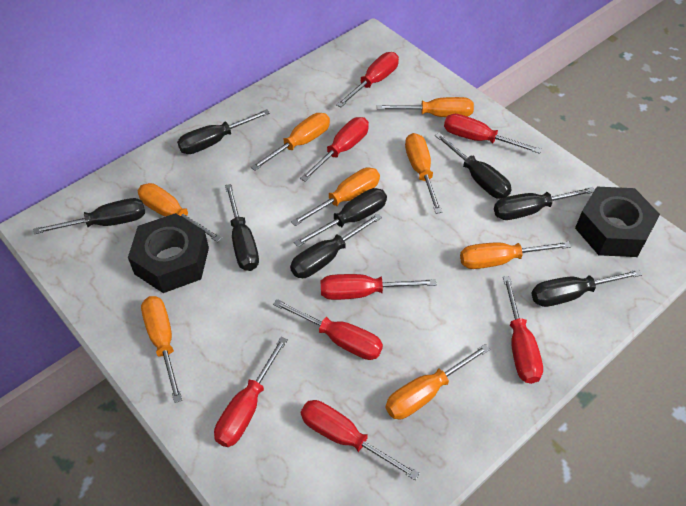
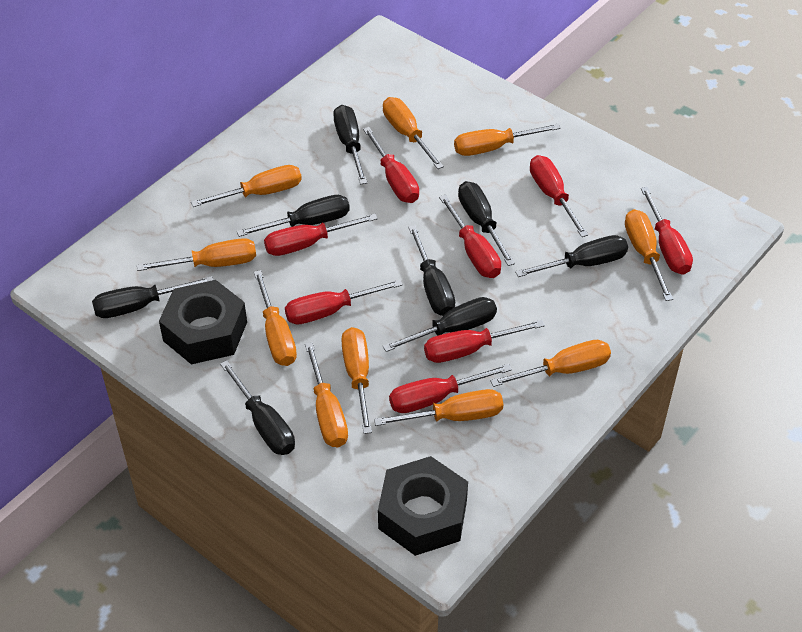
orange screwdriver: [138,183,222,242] [141,296,182,403] [251,113,330,171] [291,168,380,226] [377,97,474,117] [385,344,490,419] [405,133,442,214] [460,241,571,269] = 8 -> [137,238,256,271] [191,165,302,207] [254,270,297,366] [305,342,348,447] [341,327,372,434] [374,389,503,426] [383,97,444,169] [454,124,561,156] [490,340,611,387] [625,209,673,301] = 10

